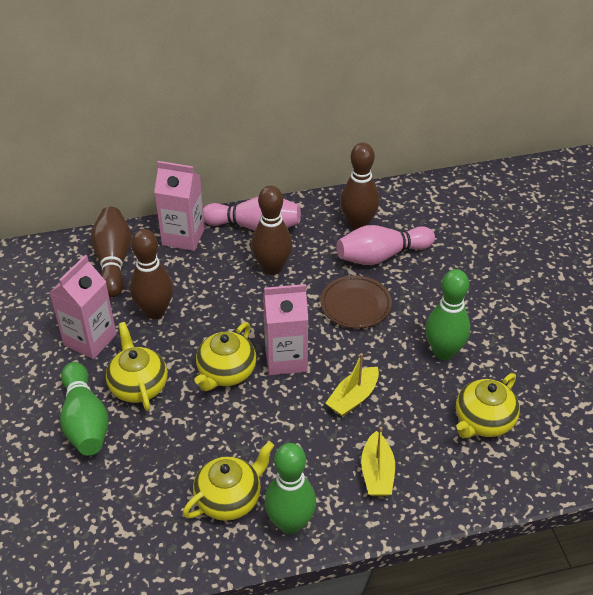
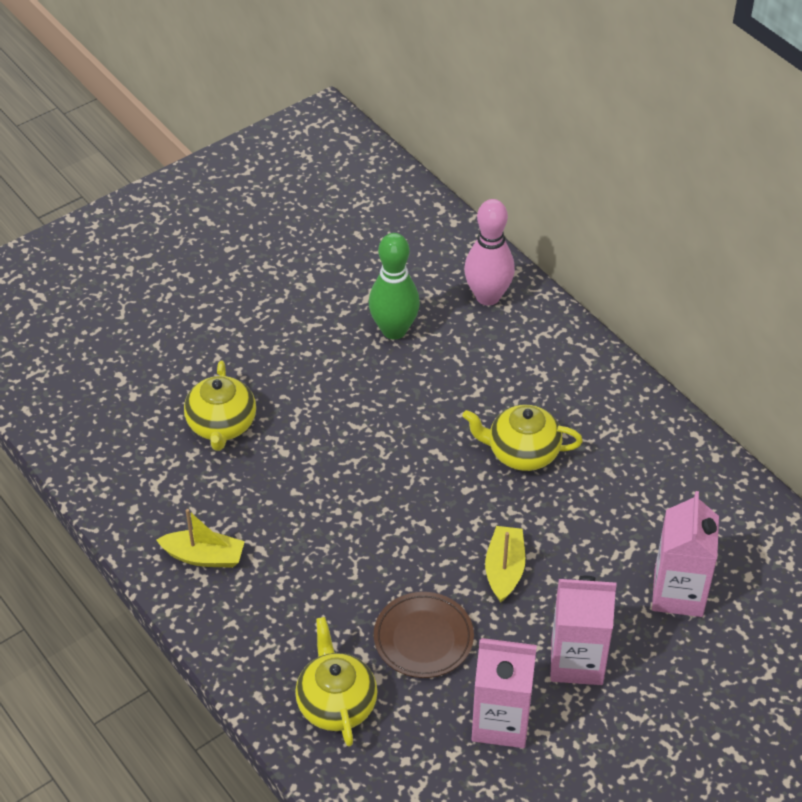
brown bowling pin: [91,207,131,298] [130,229,173,319] [251,186,292,275] [340,143,379,230] = 4 -> none = 0
green bowling pin: [60,362,108,455] [265,443,316,534] [425,269,470,360] = 3 -> [369,233,420,340] = 1
pink bowling pin: [203,196,301,231] [336,225,435,265] = 2 -> [464,199,515,306] = 1
yellow teapot: [106,322,168,411] [183,441,274,521] [194,322,256,391] [456,373,520,438] = 4 -> [184,361,256,451] [295,617,378,747] [462,405,583,471] = 3

